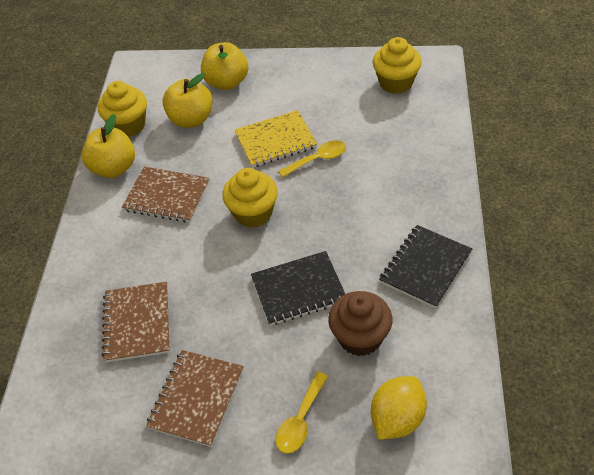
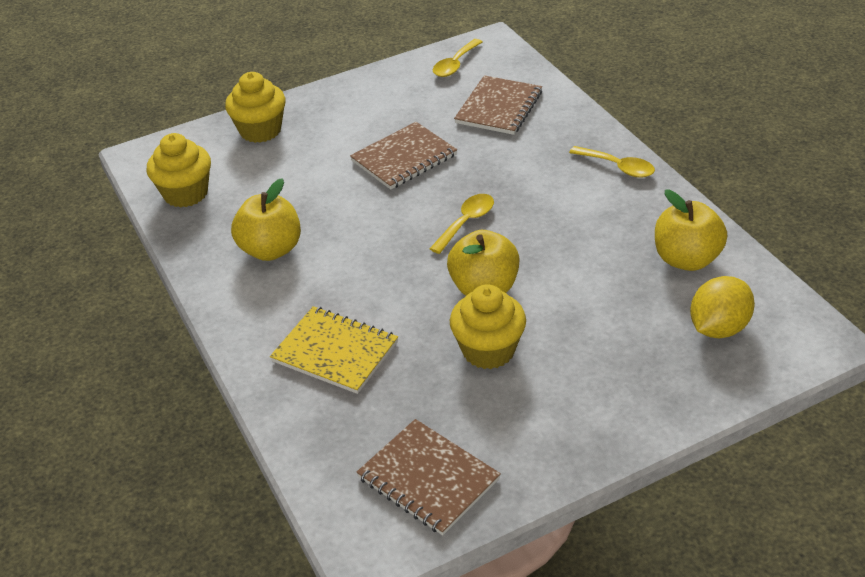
black notebook: [251,251,345,326] [379,225,472,309] = 2 -> none = 0
brown cupcake: [328,291,392,356] = 1 -> none = 0
yellow spoon: [276,372,328,454] [278,140,346,178] = 2 -> [429,194,494,254] [433,39,482,77] [569,146,655,178] = 3

